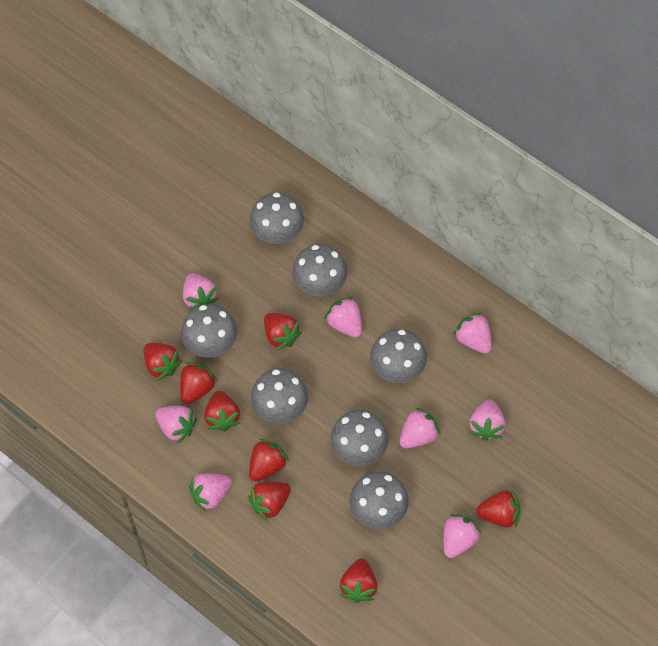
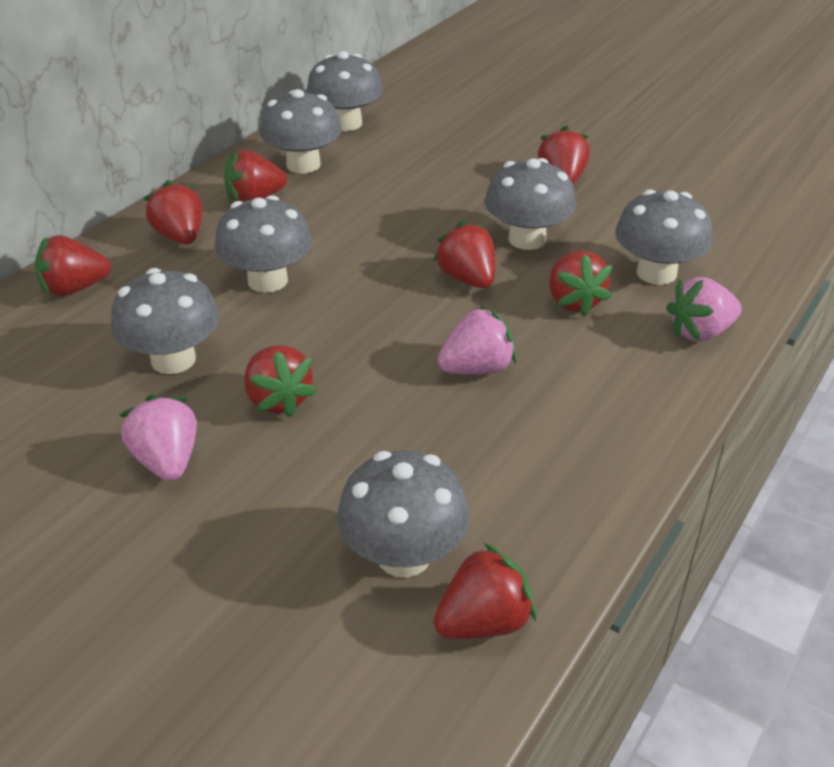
pink strawberry: [155,406,197,444] [183,273,218,310] [189,473,232,512] [324,297,362,338] [399,408,440,448] [443,514,481,558] [453,313,492,354] [469,399,505,441] = 8 -> [119,395,197,481] [437,305,517,374] [666,277,742,342] = 3

